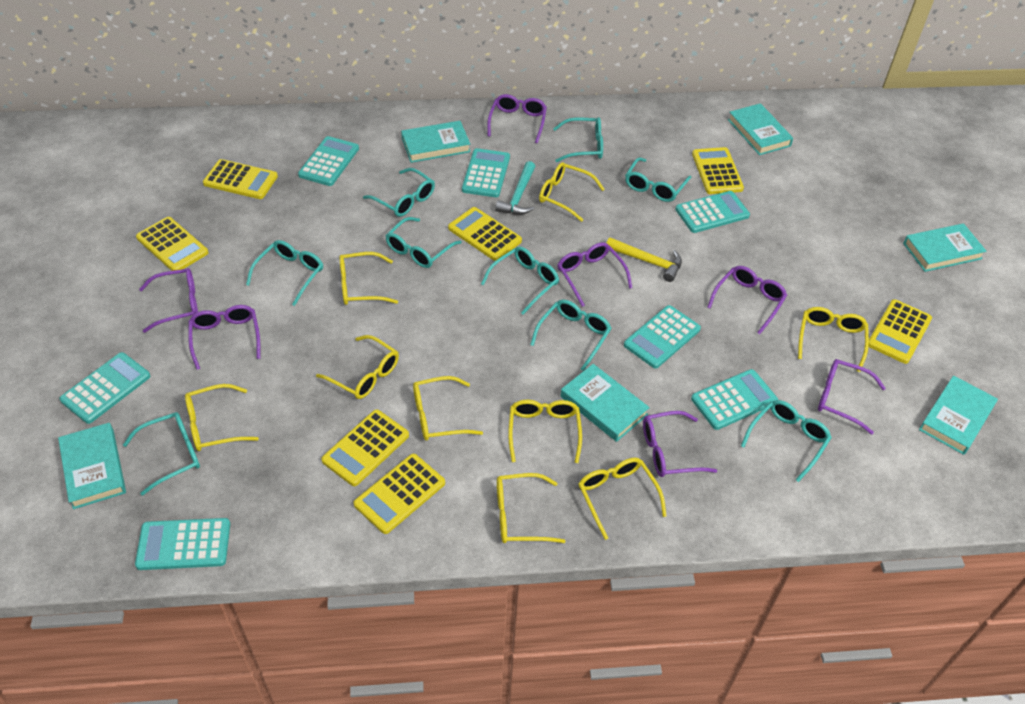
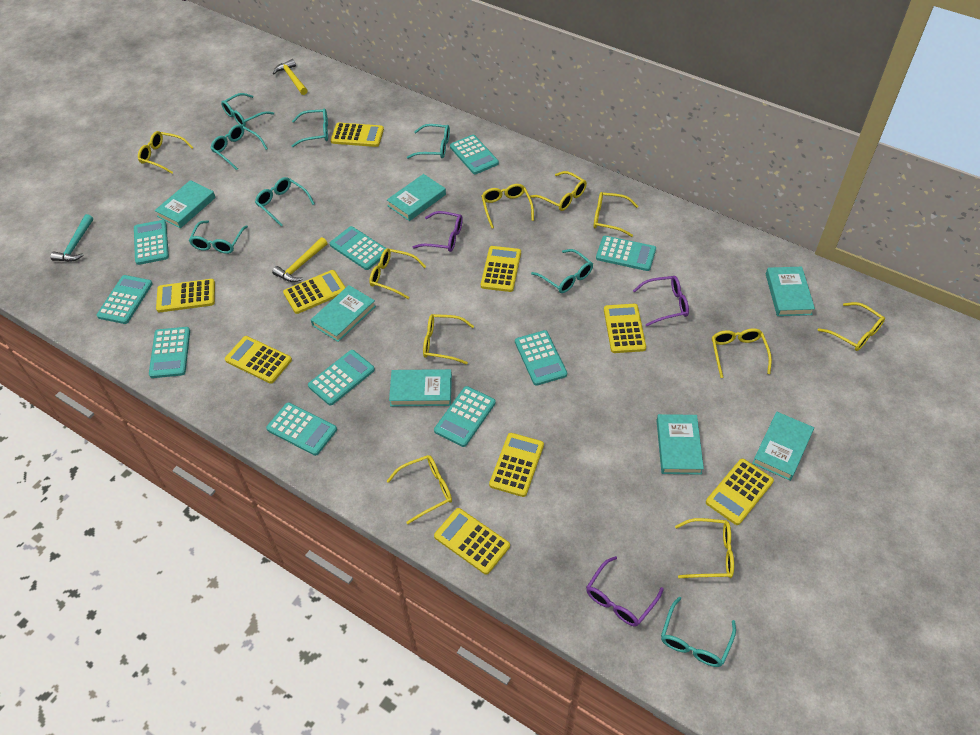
purple glasses: [139,268,198,333] [188,305,260,370] [487,94,547,143] [557,242,632,307] [643,411,717,477] [707,266,787,334] [818,359,886,434] = 7 -> [413,211,463,252] [586,556,664,626] [633,276,689,326] = 3
turquoise book: [58,423,126,509] [401,121,471,163] [561,364,650,442] [728,103,793,155] [903,223,987,272] [919,375,998,455] = 6 -> [155,180,216,228] [311,285,376,342] [387,174,446,221] [389,369,452,406] [656,414,704,475] [752,412,814,481] [766,267,815,316] = 7
turquoise calculator: [59,352,150,424] [135,518,230,570] [298,136,359,186] [462,148,510,197] [624,305,701,368] [675,191,750,233] [691,369,778,430] = 7 -> [97,275,153,324] [134,220,169,265] [149,327,190,378] [266,402,337,456] [308,350,375,406] [330,226,387,270] [434,386,496,447] [450,135,499,174] [515,330,567,386] [596,236,656,271] = 10
turquoise glasses: [123,412,200,496] [246,240,323,306] [363,168,435,217] [385,217,462,268] [481,247,559,315] [530,300,612,371] [553,117,603,162] [625,157,691,202] [741,400,832,482] = 9 -> [189,220,248,254] [211,124,268,170] [221,93,274,127] [255,177,315,227] [292,109,328,147] [407,124,450,159] [531,249,593,293] [661,596,736,667] = 8
yellow calculator: [136,217,208,271] [203,159,278,199] [321,409,409,486] [353,454,445,534] [448,207,522,261] [692,147,744,194] [868,299,932,364] = 7 -> [156,279,215,312] [225,336,292,384] [283,270,346,314] [331,123,384,147] [434,508,510,575] [481,246,521,292] [489,433,544,497] [604,304,646,353] [706,459,774,525] = 9
yellow glasses: [185,384,259,451] [316,335,399,399] [339,252,398,305] [413,376,483,441] [497,473,566,543] [508,400,582,463] [539,162,605,222] [579,458,667,540] [798,307,869,372] = 9 -> [138,131,194,174] [369,248,426,299] [387,455,452,524] [423,314,474,364] [481,184,534,229] [530,171,587,211] [593,192,638,237] [675,518,734,578] [712,328,772,378] [817,302,885,351] = 10
yellow hammer: [607,237,682,282] = 1 -> [272,237,327,282] [273,59,308,95] = 2

